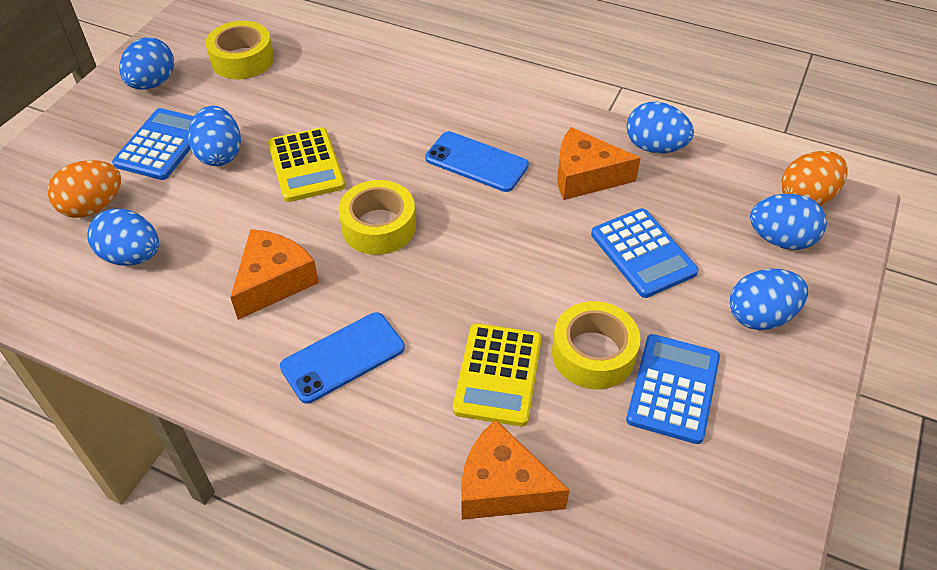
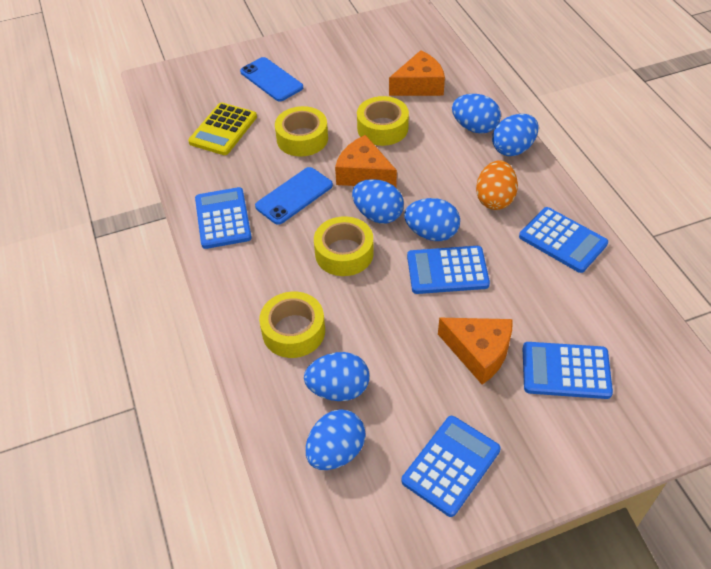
blue calculator: [112,108,194,180] [591,208,698,298] [626,334,720,444] = 3 -> [195,187,252,249] [401,416,501,517] [407,246,490,294] [519,207,608,273] [523,342,613,399] = 5
orange egg: [47,160,121,218] [782,151,848,205] = 2 -> [476,160,518,210] = 1
yellow calculator: [268,127,345,202] [453,323,542,426] = 2 -> [188,102,257,155] = 1
yellow tape: [206,21,274,80] [338,180,416,255] [552,301,641,390] = 3 -> [259,292,325,358] [275,106,328,157] [314,216,374,276] [357,96,409,146] = 4

